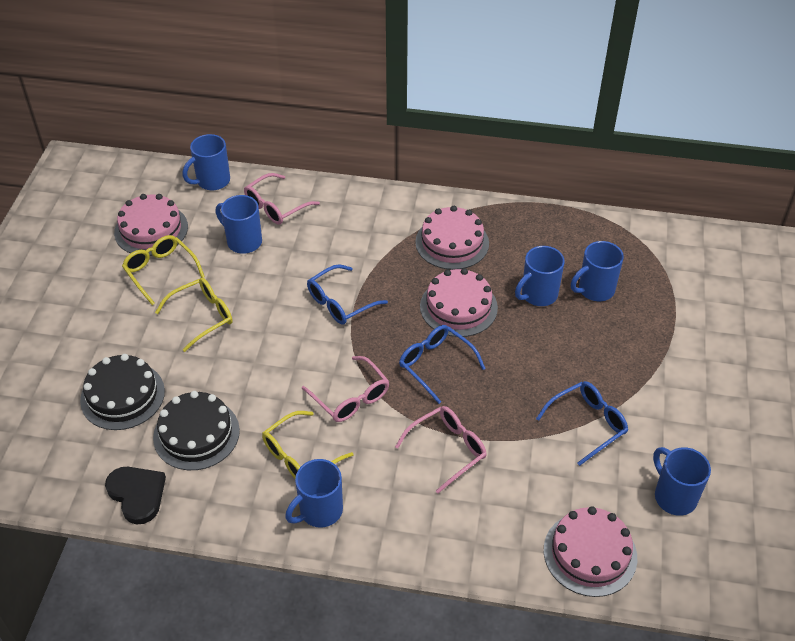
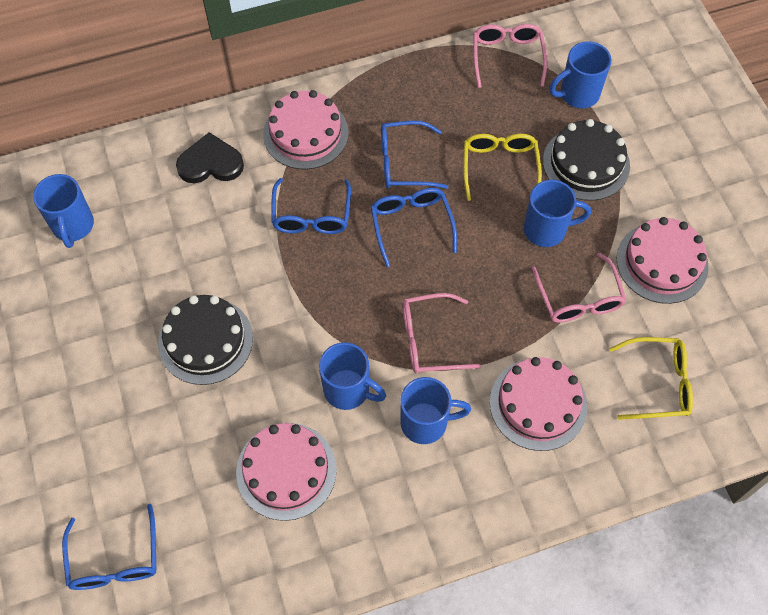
blue glasses: [307,265,388,325] [399,325,486,404] [536,381,628,466] = 3 -> [62,504,156,590] [271,178,351,234] [371,188,457,267] [381,121,448,189] = 4
blue mug: [183,134,230,191] [216,195,262,254] [285,459,343,528] [515,246,565,306] [571,241,624,301] [653,447,711,516] = 6 -> [33,174,94,248] [319,342,386,410] [400,377,471,444] [524,180,591,247] [549,41,612,108] = 5
yellow glasses: [122,235,205,305] [155,278,233,352] [262,411,354,478] = 3 -> [463,133,542,201] [609,337,693,420] = 2

